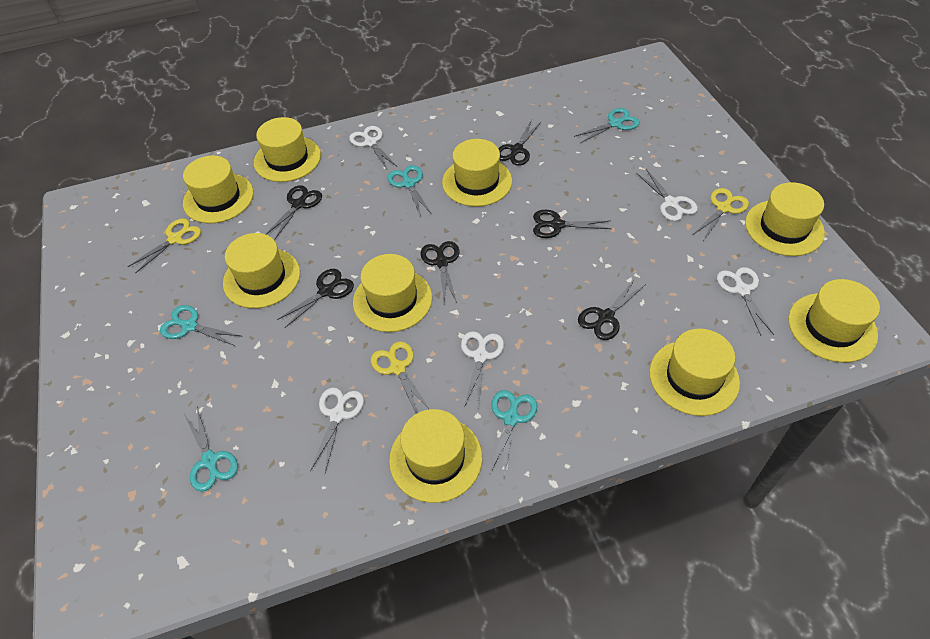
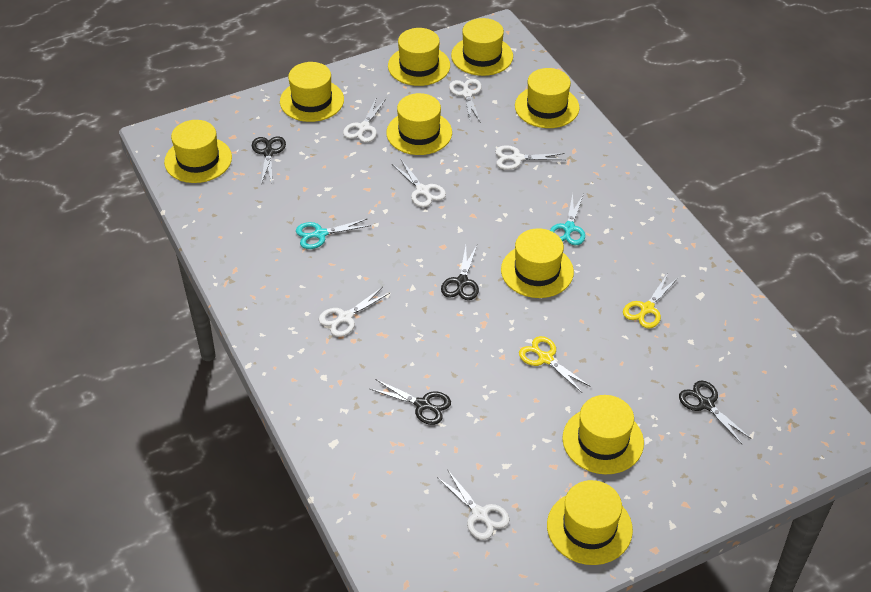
black scissors: [266,185,322,240] [277,269,354,328] [421,241,459,304] [498,120,541,166] [533,210,611,238] [578,279,646,340] = 6 -> [252,136,286,184] [370,379,451,425] [441,245,479,300] [679,380,752,444] = 4
turquoise scissors: [160,305,241,346] [184,407,238,491] [387,165,432,217] [489,390,537,478] [574,108,640,143] = 5 -> [296,218,371,249] [550,193,585,246] = 2
white scissors: [310,388,364,473] [349,126,398,169] [461,331,504,407] [636,169,698,221] [717,267,774,335] = 5 -> [319,287,390,337] [343,97,386,143] [392,160,446,207] [437,469,509,540] [449,79,482,123] [495,145,565,170] = 6
yellow scissors: [128,218,201,274] [371,342,429,414] [694,188,749,240] = 3 -> [519,336,591,393] [623,275,678,329] = 2

